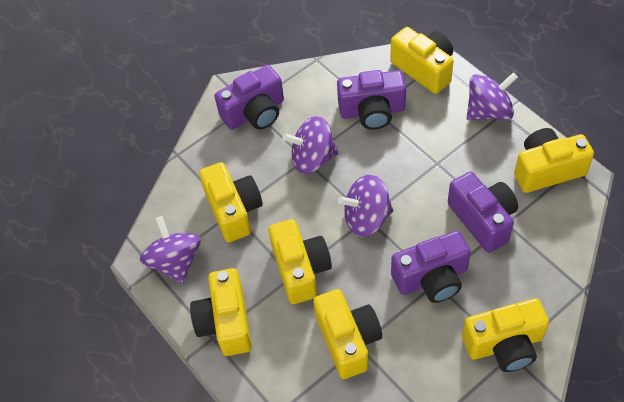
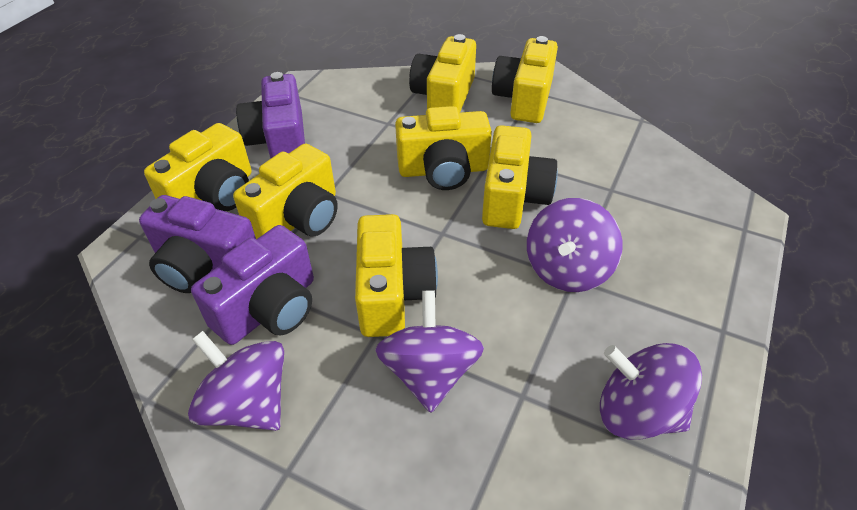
purple camera: [214,65,284,130] [337,70,406,130] [391,230,471,303] [448,172,518,253] = 4 -> [139,195,256,293] [191,225,314,345] [236,72,305,159] = 3

